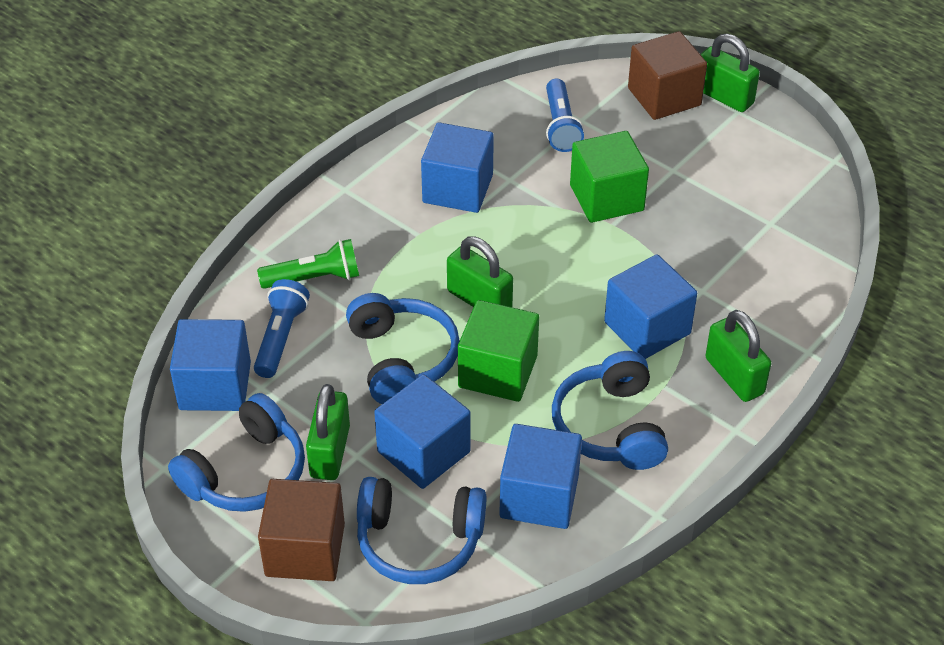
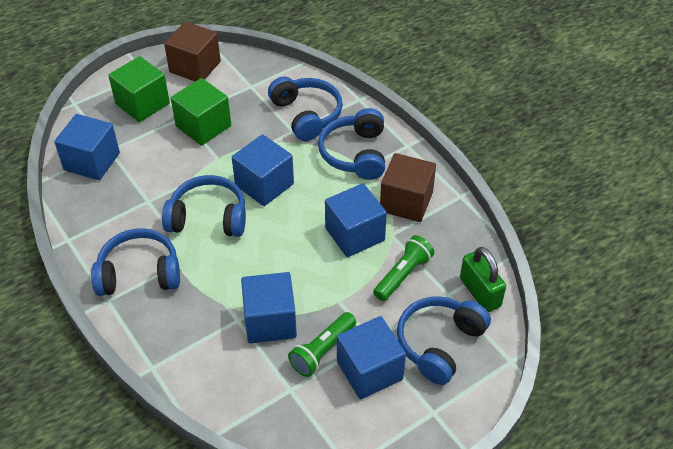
blue flashlight: [254,279,310,378] [546,79,584,152] = 2 -> none = 0
blue headphones: [168,393,305,512] [346,293,460,404] [357,477,486,584] [552,351,668,470] = 4 -> [91,228,180,296] [162,175,246,237] [268,77,343,141] [318,108,385,180] [397,296,491,385] = 5
green flashlight: [257,239,359,289] = 1 -> [288,312,356,377] [373,235,434,301] = 2
green padlock: [306,384,350,480] [447,237,513,307] [700,34,760,112] [705,310,771,402] = 4 -> [460,247,506,312] = 1

